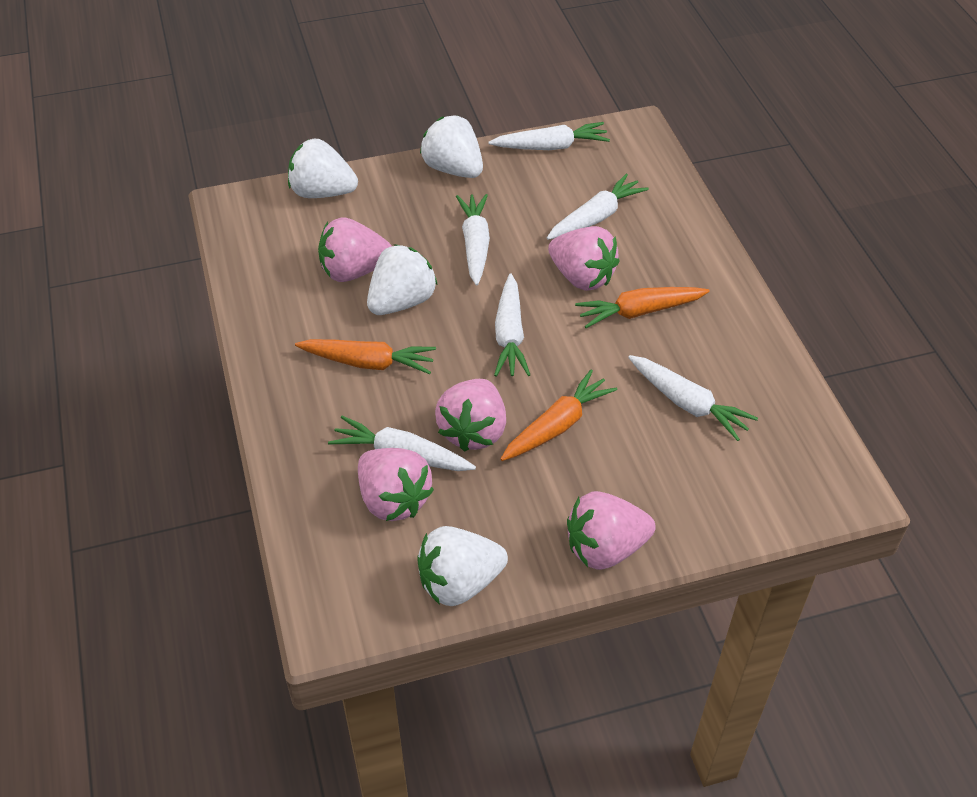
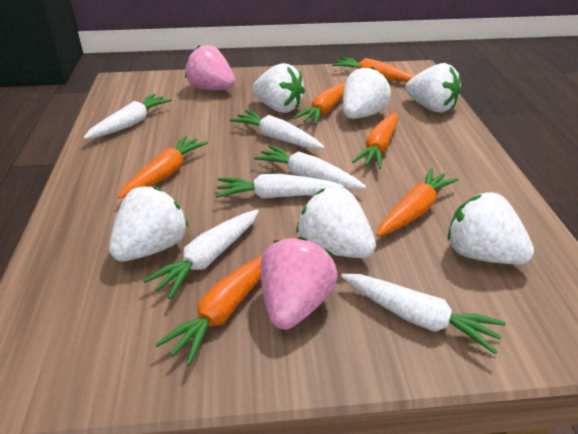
orange carrot: [295,339,436,374] [500,370,617,461] [575,287,710,328] = 3 -> [118,135,208,199] [155,255,262,366] [293,82,345,125] [332,57,414,82] [352,112,398,169] [377,168,459,237] = 6
pink strawberry: [318,217,392,282] [358,448,434,521] [435,379,506,452] [548,226,620,291] [567,491,656,570] = 5 -> [185,45,235,90] [260,237,338,330] = 2
white strawberry: [288,139,358,198] [367,244,438,315] [417,526,508,606] [420,115,483,178] = 4 -> [109,186,188,261] [252,63,305,113] [296,187,376,258] [343,67,391,119] [405,63,461,113] [448,192,534,264] = 6

